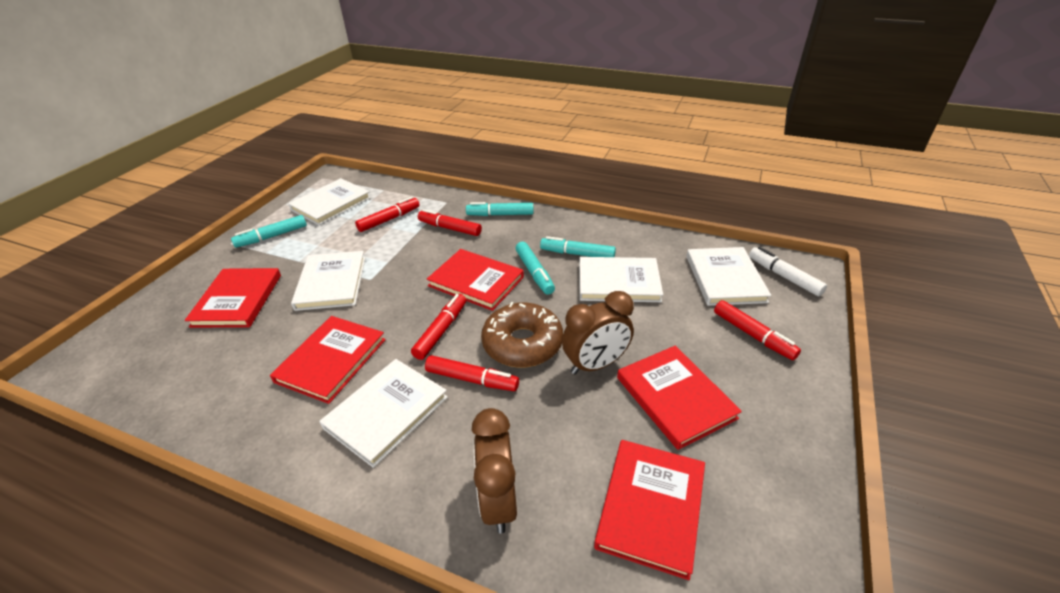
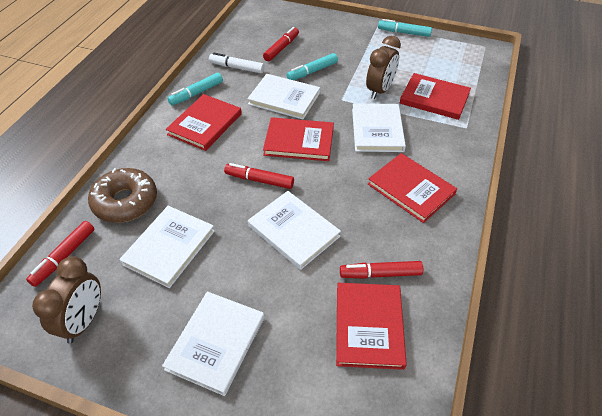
red marker: [355,197,420,232] [411,294,466,360] [418,209,482,236] [425,355,519,391] [714,300,801,360] = 5 -> [26,221,94,287] [224,163,294,189] [263,27,299,61] [340,261,423,279] = 4
turquoise marker: [231,215,307,248] [466,202,534,216] [515,242,555,295] [540,236,616,257] = 4 -> [167,73,223,105] [287,53,338,80] [378,19,432,37] = 3

